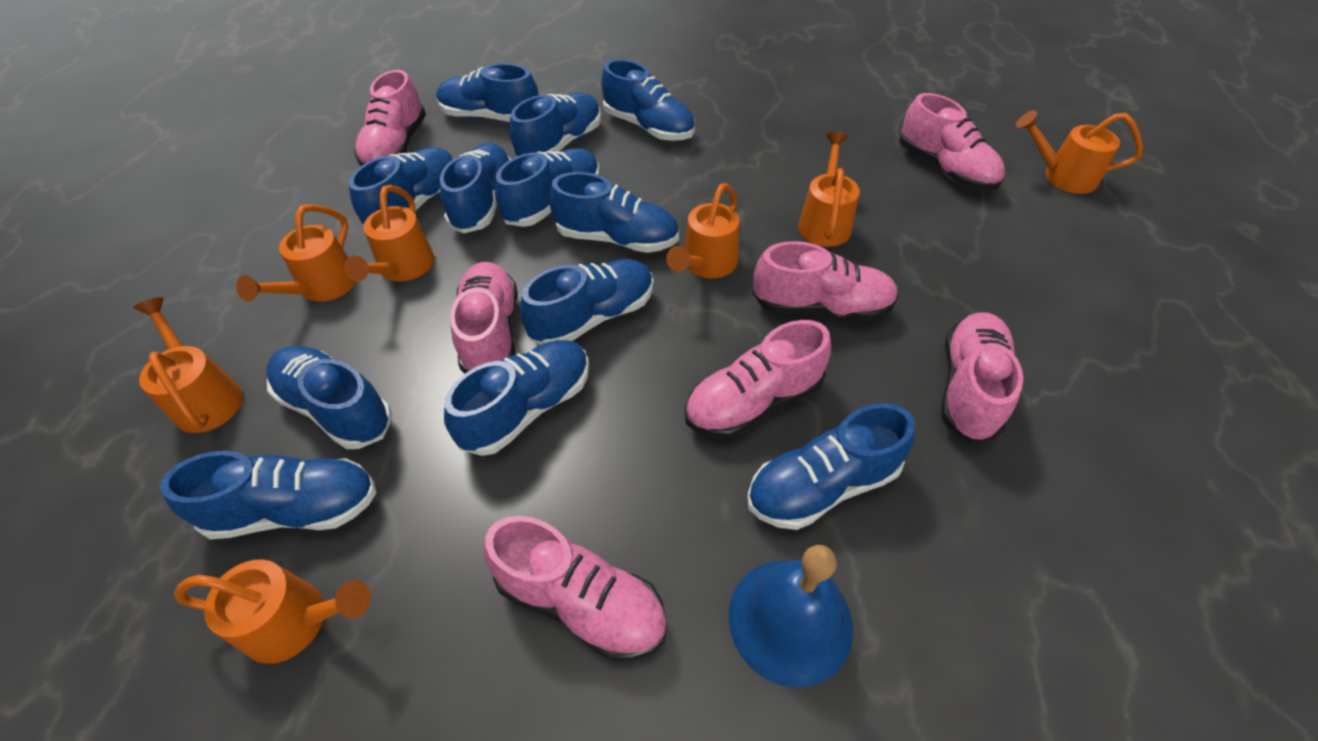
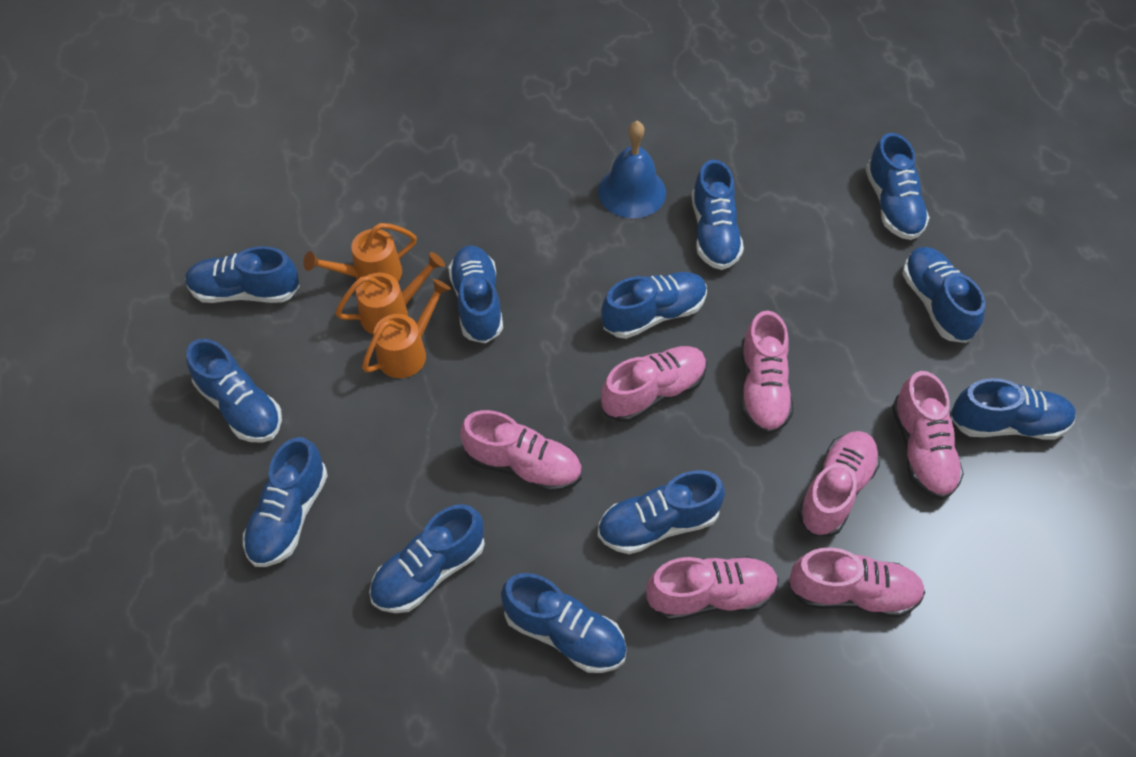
orange watering can: [133,297,243,433] [174,559,371,664] [236,204,356,302] [344,185,434,282] [666,183,739,278] [798,132,860,247] [1016,110,1143,194] = 7 -> [303,223,417,281] [335,252,445,335] [362,279,451,378] = 3

